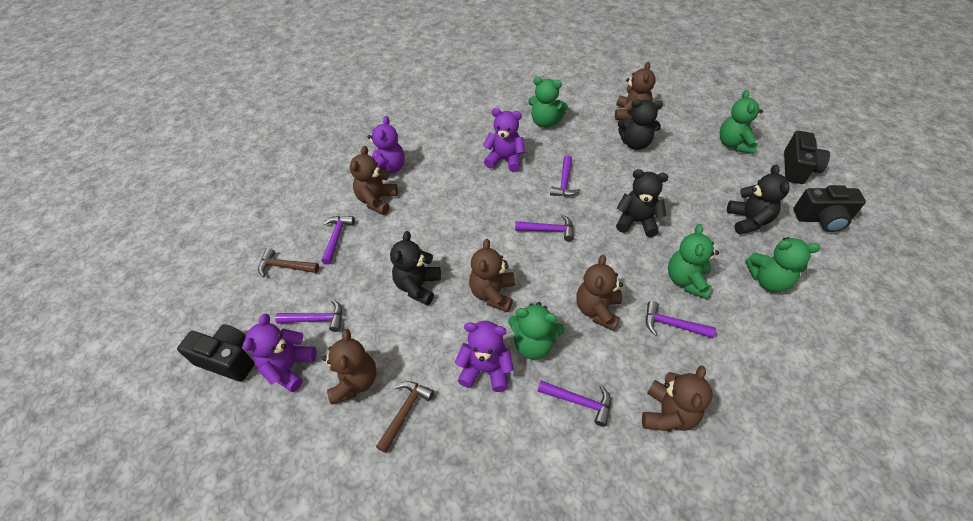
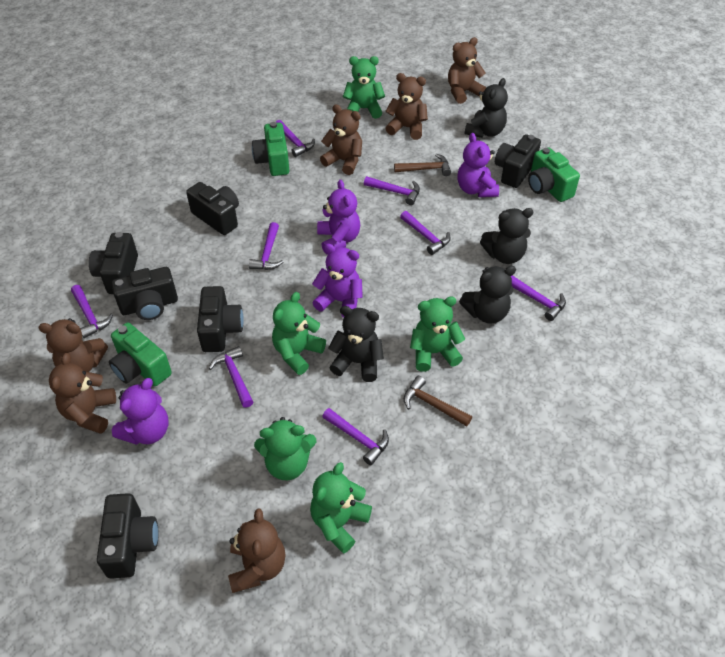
black camera: [177,324,254,382] [784,131,830,184] [793,185,866,232] = 3 -> [89,232,138,294] [97,493,159,579] [112,267,178,320] [186,182,239,235] [197,286,244,352] [495,135,541,188] = 6
green camera: none = 0 -> [109,323,172,386] [252,122,289,176] [528,147,580,202] = 3
purple hammer: [275,300,342,332] [321,216,355,265] [515,214,574,241] [538,380,611,427] [550,155,581,197] [646,301,716,338] = 6 -> [71,285,113,338] [209,346,253,408] [249,222,283,270] [276,120,315,157] [322,408,389,465] [364,176,420,205] [400,211,451,255] [511,275,566,321] = 8

